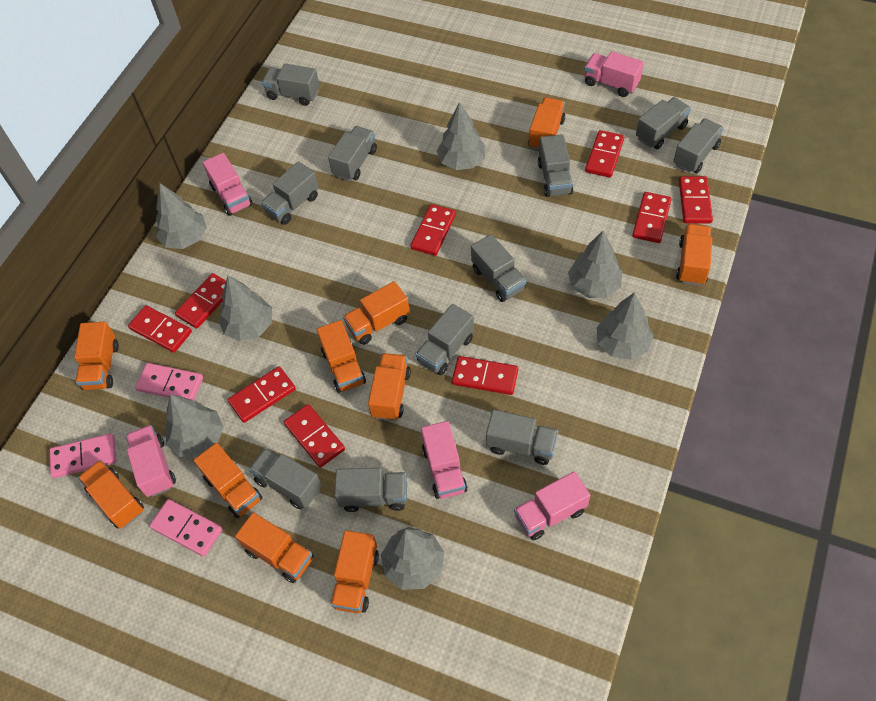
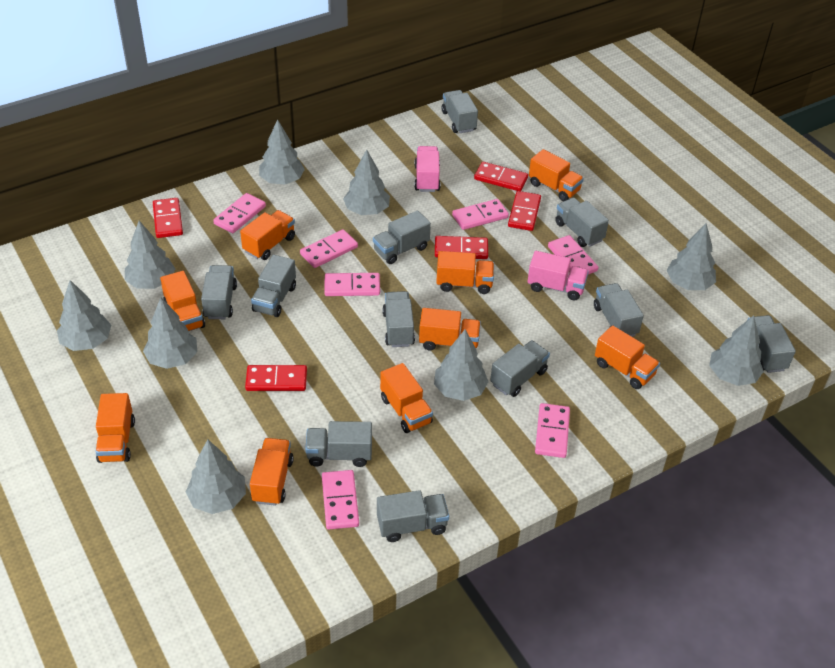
grey tree: [156,183,207,249] [165,394,224,457] [219,275,272,341] [381,527,445,590] [437,102,486,170] [568,231,623,298] [597,292,654,360] = 7 -> [57,280,111,351] [125,221,175,289] [143,297,197,369] [186,439,246,514] [259,119,305,185] [343,149,390,215] [434,329,489,401] [666,224,716,290] [709,315,764,386] = 9
orange truck: [74,322,119,390] [78,460,144,529] [194,443,262,518] [235,512,313,583] [317,320,366,393] [331,531,379,613] [343,281,410,345] [368,353,411,421] [528,97,565,150] [676,224,713,286] = 10 -> [95,393,135,463] [160,271,205,331] [240,210,295,260] [250,438,294,506] [380,363,433,433] [419,308,481,350] [436,251,494,294] [529,149,584,201] [595,326,660,389] = 9
pink domino: [49,433,116,478] [135,363,203,401] [149,499,222,557] = 3 -> [213,193,266,233] [300,229,358,268] [322,470,359,529] [324,273,380,296] [452,199,509,230] [535,403,570,458] [548,235,598,275] = 7
pink truck: [126,425,176,497] [202,153,253,216] [421,421,467,499] [514,471,590,540] [584,51,644,97] = 5 -> [414,146,441,192] [527,251,589,301] = 2
red domino: [128,305,192,353] [175,273,226,329] [228,366,296,423] [284,404,345,468] [410,204,456,256] [452,356,518,395] [585,130,624,178] [632,192,672,243] [679,176,713,223] = 9 -> [153,198,183,238] [245,365,307,391] [435,236,488,259] [474,162,528,191] [508,191,541,231] = 5

